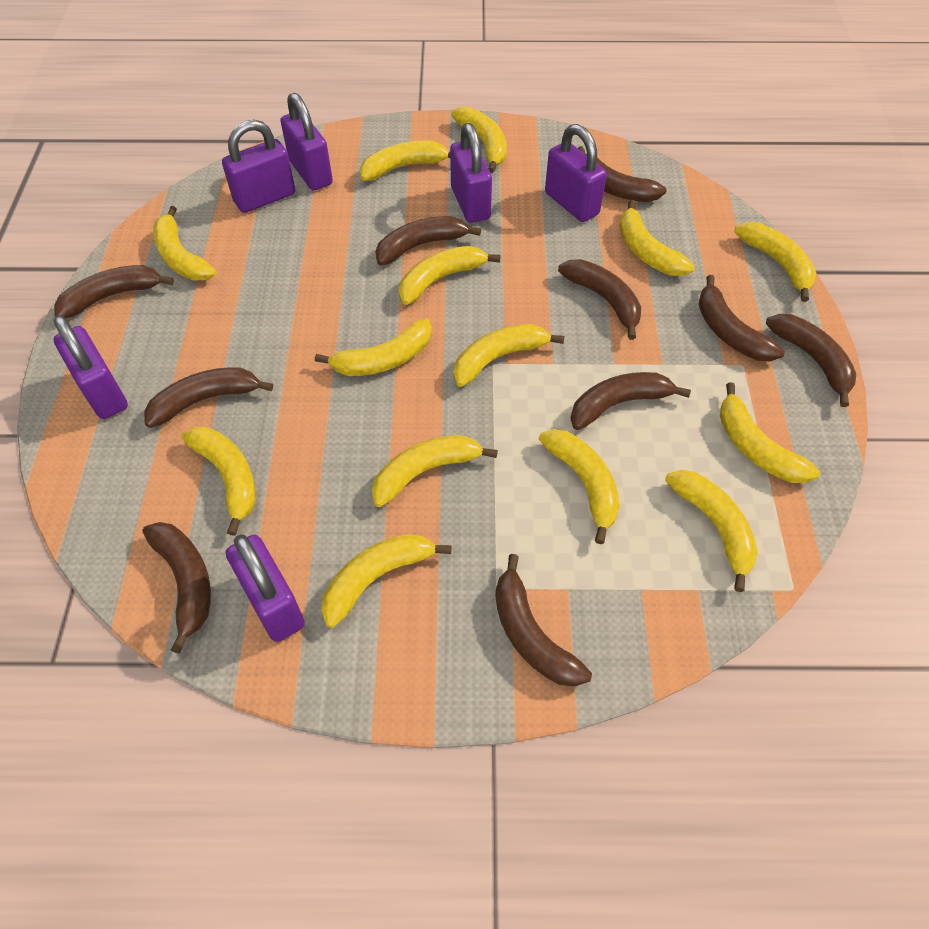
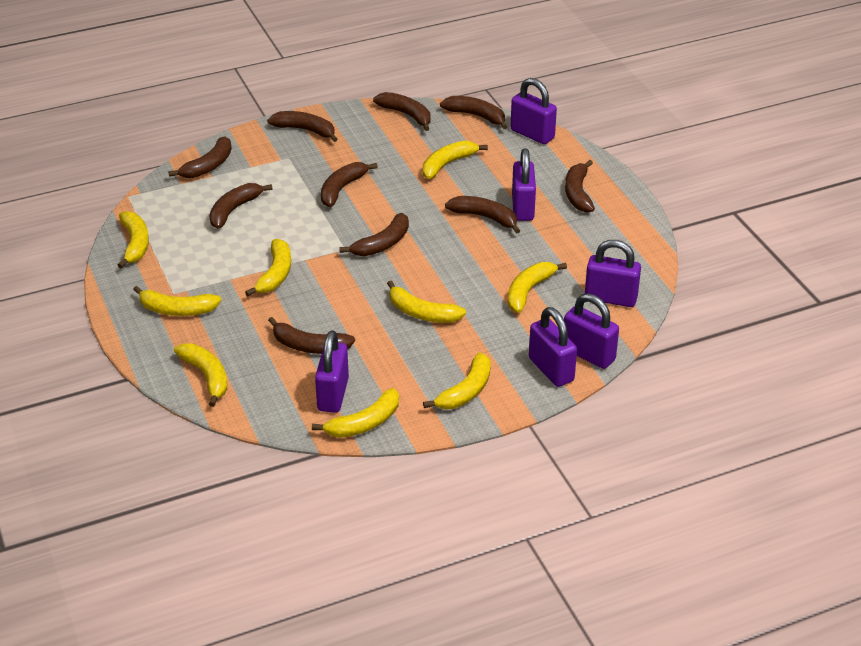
yellow banana: [153,206,216,280] [181,427,256,536] [315,318,432,376] [321,534,451,628] [360,140,450,181] [372,435,498,507] [399,246,501,305] [451,107,507,173] [453,324,564,387] [539,429,620,544] [619,200,694,276] [665,470,758,592] [720,382,820,483] [734,222,816,302] = 14 -> [118,211,149,268] [133,286,221,316] [174,344,227,407] [245,239,291,296] [312,388,399,438] [387,281,466,323] [423,140,488,179] [423,352,491,409] [508,262,567,313] = 9

